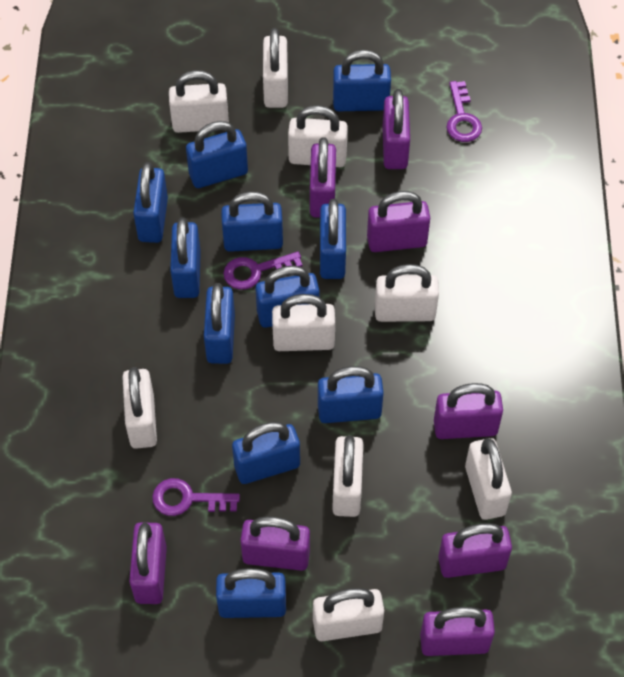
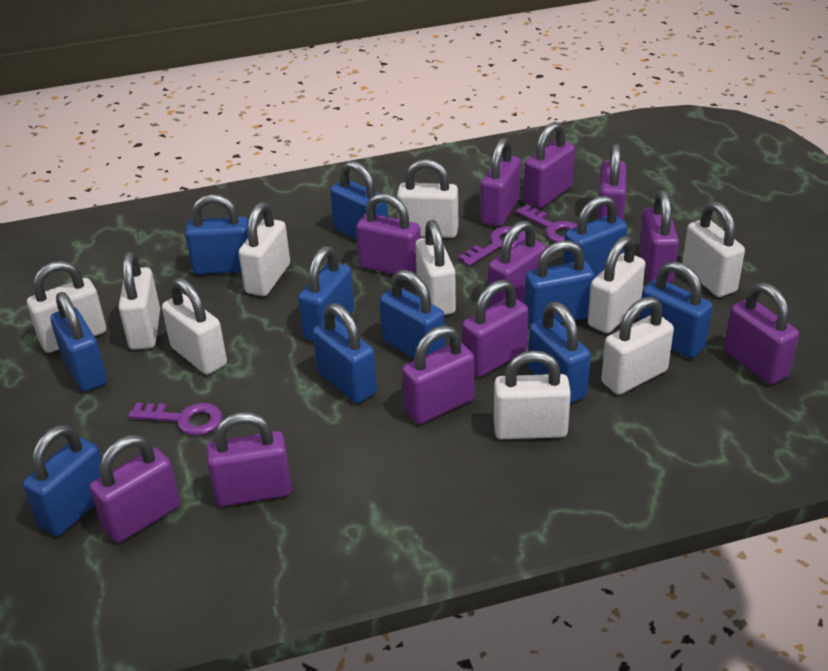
purple padlock: [129,522,167,604] [240,516,310,571] [310,137,336,218] [367,191,430,252] [382,89,410,169] [420,607,495,656] [434,383,503,439] [438,523,512,578] = 8 -> [90,435,180,543] [206,412,292,506] [356,193,421,274] [402,325,475,424] [462,280,529,377] [480,137,521,227] [488,220,547,306] [524,122,575,208] [598,143,626,221] [639,190,679,283] [724,282,799,385] = 11
white padlock: [122,367,157,449] [169,70,229,133] [263,28,288,108] [272,294,335,351] [288,105,348,167] [313,588,384,641] [332,435,363,517] [375,264,439,322] [465,438,512,520] = 9 -> [27,261,106,353] [118,252,160,350] [162,278,227,375] [239,202,290,296] [397,159,458,238] [415,220,456,315] [494,350,571,439] [588,236,645,333] [601,297,674,395] [682,201,745,297] = 10

